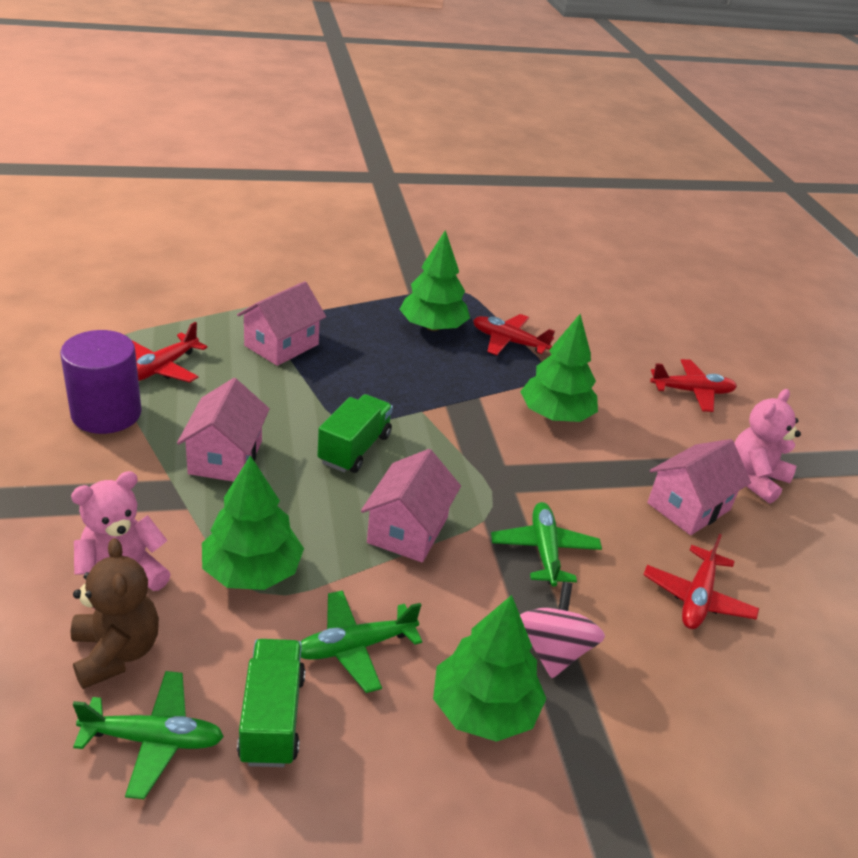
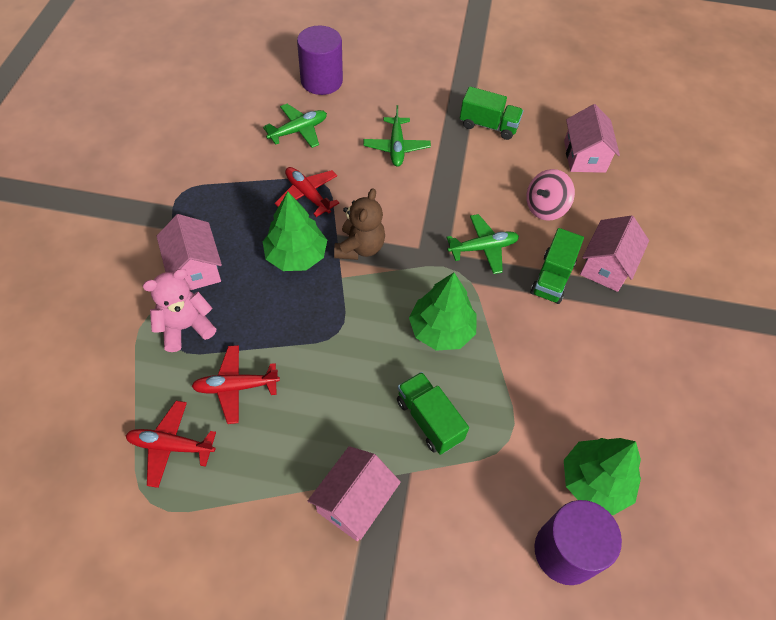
green tree: [202,455,304,590] [399,230,470,331] [433,595,546,742] [520,314,598,422] = 4 -> [263,192,327,271] [409,272,477,351] [564,438,641,515] = 3
green truck: [237,639,306,767] [317,394,393,473] = 2 -> [397,372,469,455] [460,86,523,140] [530,228,584,304] = 3
pink teddy bear: [71,471,171,591] [734,389,801,503] = 2 -> [143,269,216,352] = 1
purple cylinder: [60,330,142,434] = 1 -> [297,26,343,95] [535,500,622,585] = 2
red plane: [131,322,208,383] [473,314,555,355] [643,534,759,629] [650,359,737,412] = 4 -> [125,401,216,488] [192,345,280,424] [275,167,339,217] = 3

